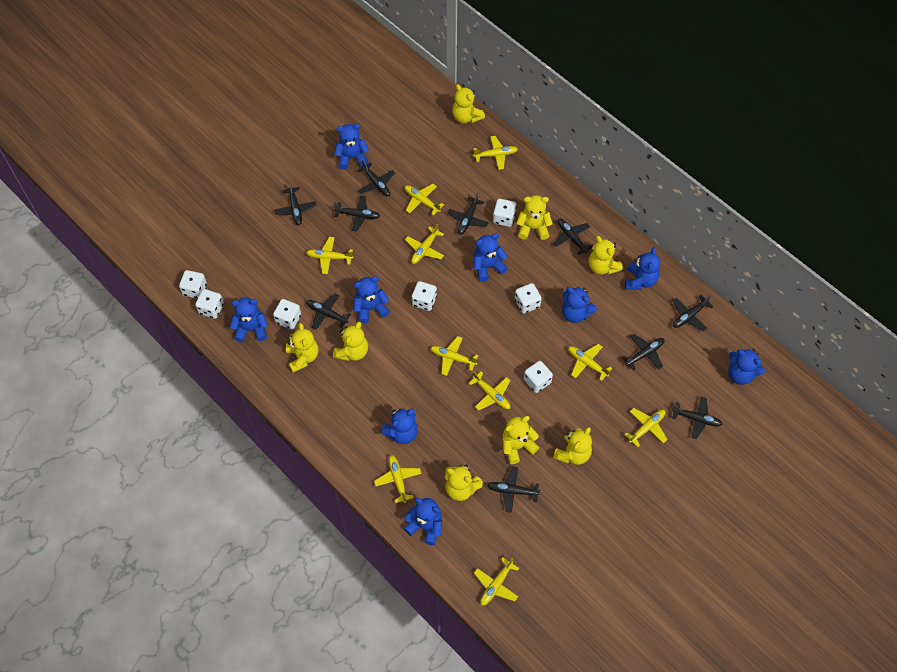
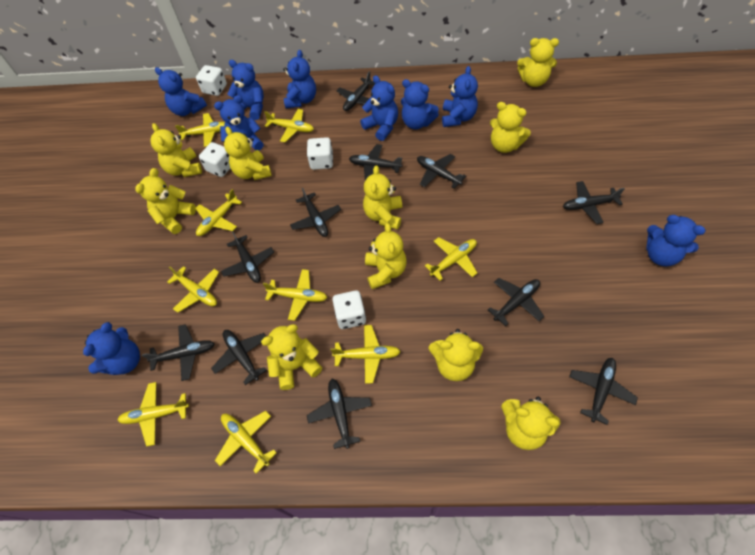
black plane: [274,182,317,225] [306,293,351,330] [333,195,380,232] [357,160,395,196] [447,193,489,235] [487,467,541,513] [553,219,593,255] [622,334,664,371] [672,397,722,439] [673,295,713,331] = 10 -> [142,324,215,381] [211,330,267,385] [221,231,274,283] [290,188,341,237] [307,379,372,449] [336,71,375,111] [349,144,403,180] [417,154,466,189] [488,278,544,326] [563,181,625,224] [569,358,638,425] = 11
white dice: [179,270,207,299] [195,289,224,319] [273,299,301,329] [412,281,437,311] [493,199,517,227] [515,283,542,314] [524,361,553,393] = 7 -> [196,65,227,96] [199,142,230,177] [307,137,333,170] [332,290,366,329] = 4
yellow plane: [306,237,353,274] [374,455,421,503] [405,184,444,216] [405,224,444,264] [431,336,478,376] [469,371,511,410] [473,136,518,170] [474,557,519,606] [568,344,612,381] [624,408,668,447] = 10 -> [118,382,189,446] [167,266,219,313] [175,113,225,147] [195,189,242,236] [215,411,277,474] [263,269,328,321] [264,109,314,142] [331,325,401,384] [425,237,477,281] = 9
yellow teddy bear: [286,323,319,373] [333,322,368,361] [445,464,483,501] [452,84,485,123] [502,416,539,464] [516,195,552,240] [553,427,592,465] [589,236,623,275] = 8 -> [135,168,196,234] [150,123,202,177] [224,126,272,180] [261,324,322,390] [363,165,402,230] [365,223,406,289] [429,329,483,381] [490,102,531,153] [501,397,561,450] [517,38,559,87] = 10

